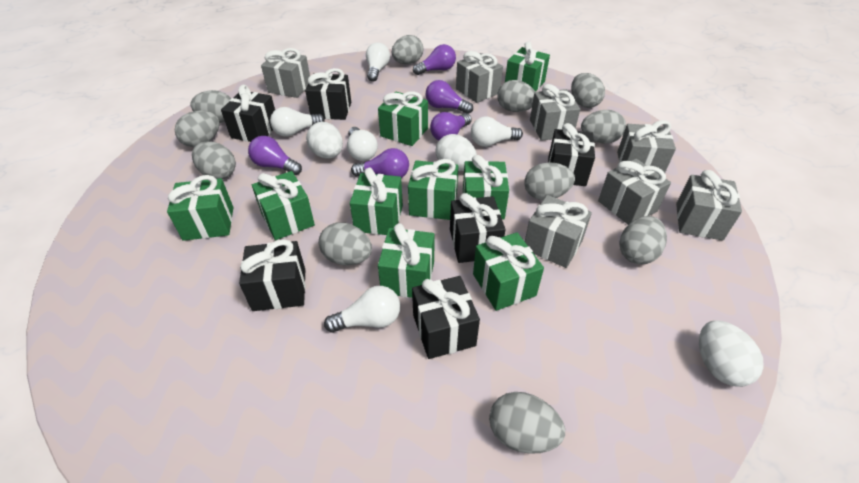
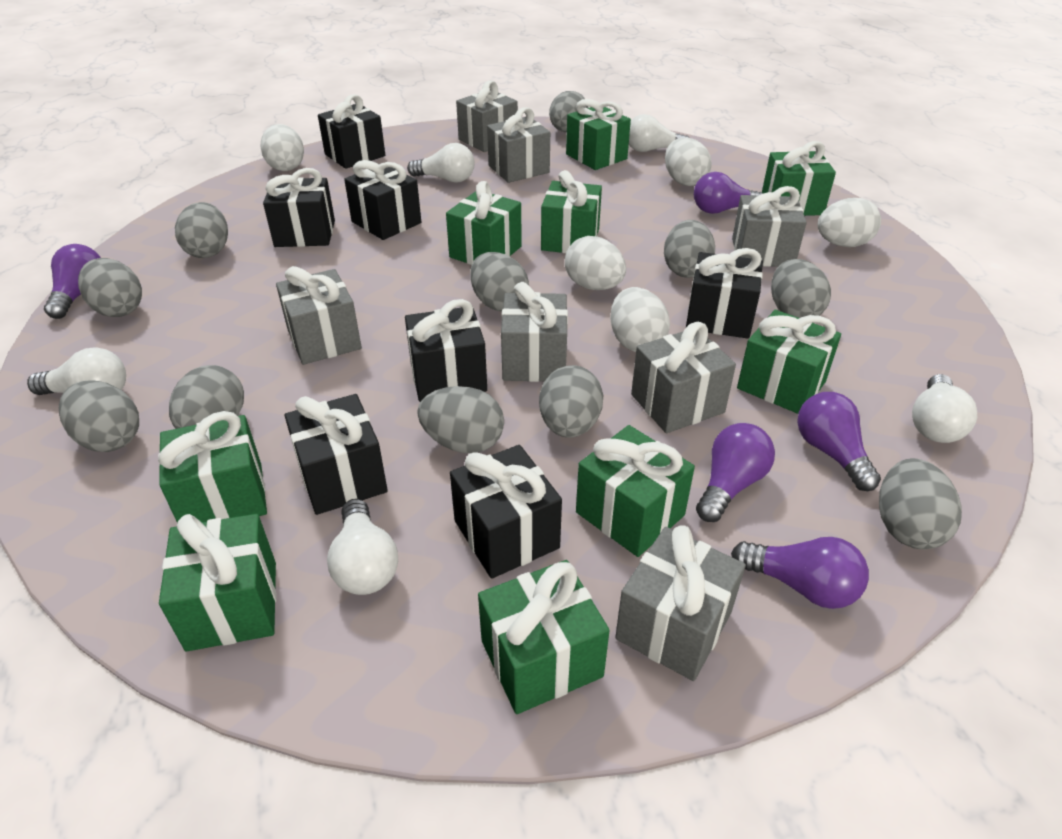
black gift: [221,85,275,142] [239,239,306,311] [305,68,351,120] [412,276,480,359] [450,193,505,263] [548,123,595,186] = 6 -> [263,168,335,247] [284,394,388,515] [318,94,385,169] [344,160,421,240] [405,299,487,402] [450,445,562,579] [686,248,763,339] = 7
white egg: [306,122,343,159] [435,134,477,171] [699,320,764,387] = 3 -> [260,124,304,171] [565,236,626,290] [610,287,670,352] [665,138,711,186] [818,198,881,247] = 5

